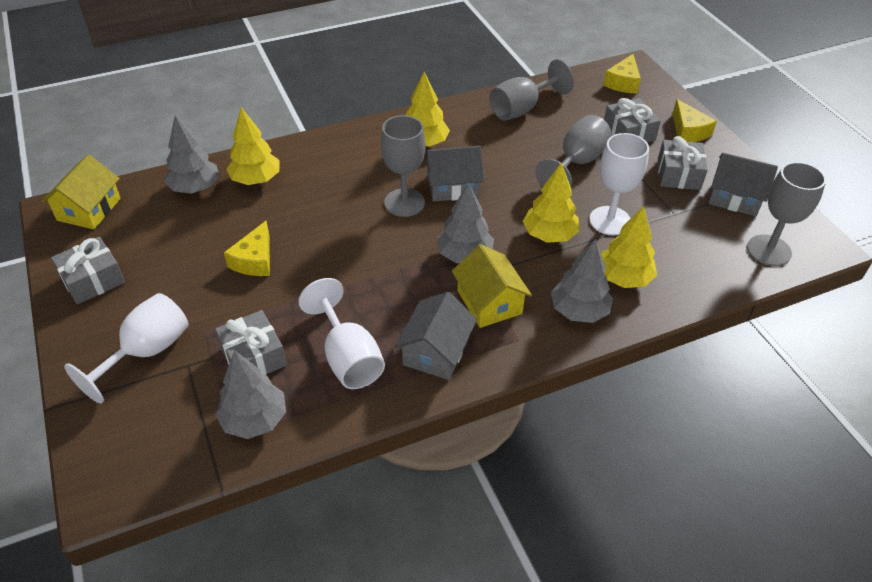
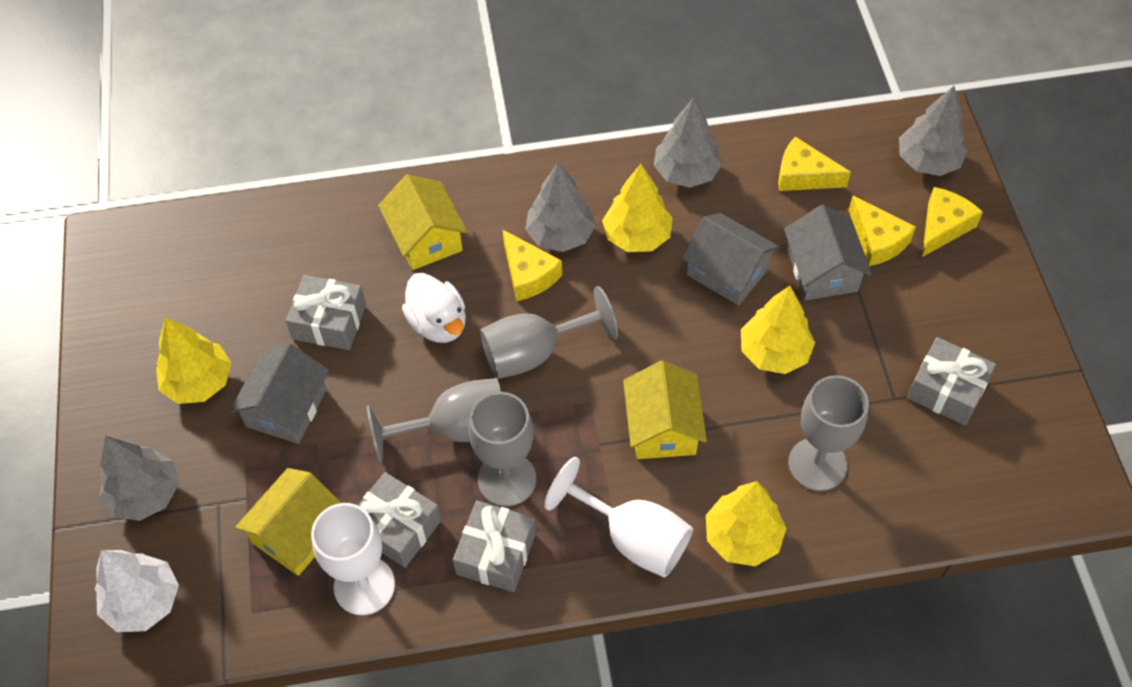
white duck: none = 0 -> [402,273,466,343] = 1
white goblet: [64,293,189,404] [298,278,385,389] [589,133,649,236] = 3 -> [311,503,395,615] [544,457,693,577] = 2
white tree: none = 0 -> [95,550,179,632] = 1
yellow cheese: [224,221,270,276] [603,54,641,94] [672,99,717,142] = 3 -> [503,230,562,301] [778,137,851,191] [849,195,916,266] [922,187,983,257] = 4
yellow house: [41,154,121,229] [452,244,532,328] = 2 -> [235,468,341,576] [378,174,468,270] [623,361,707,459] = 3

